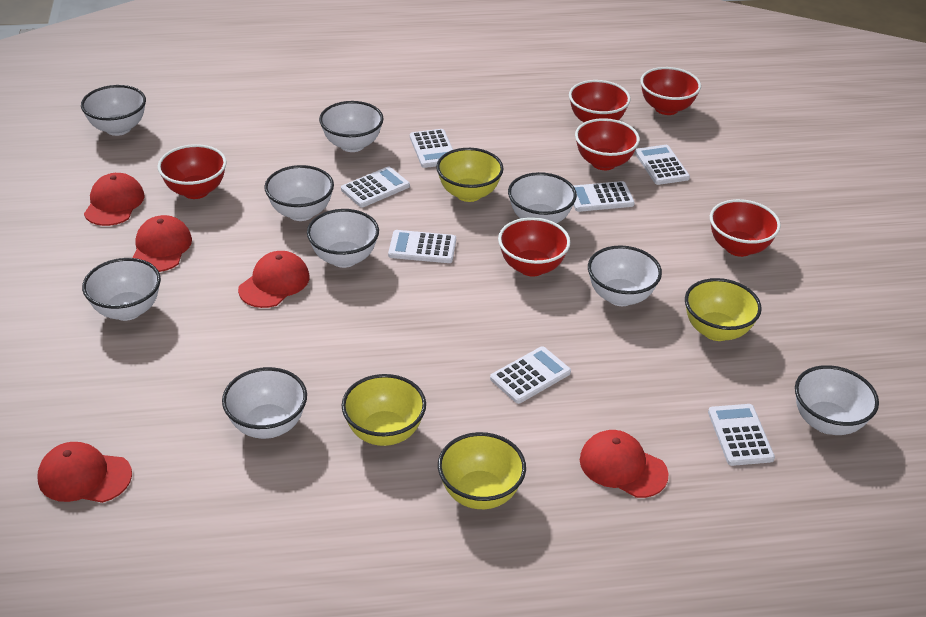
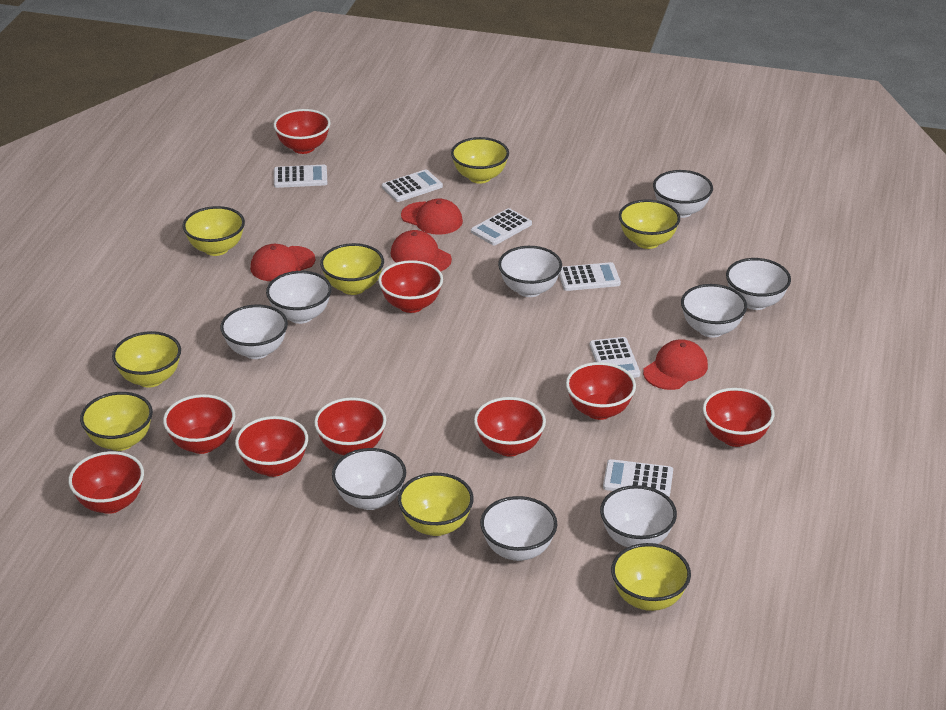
red bowl: [157,144,226,199] [498,217,570,277] [569,80,631,122] [575,118,640,170] [640,67,701,115] [710,199,781,257] = 6 -> [68,451,144,514] [163,394,235,454] [235,416,308,477] [273,109,331,154] [314,397,386,456] [378,260,443,313] [474,397,546,457] [566,362,636,420] [703,388,774,447] = 9
red cap: [37,442,132,503] [84,173,145,226] [132,215,192,272] [238,251,310,308] [580,430,669,498] = 5 -> [250,244,315,281] [390,230,452,272] [401,198,463,235] [643,339,708,390] = 4
white calculator: [341,167,410,207] [388,230,456,263] [410,129,453,168] [490,346,571,404] [573,181,635,212] [635,145,690,185] [708,404,775,466] = 7 -> [274,165,328,188] [382,169,443,202] [471,208,532,245] [559,262,621,291] [590,337,640,378] [603,459,673,497] = 6
yellow bowl: [342,374,426,446] [436,148,504,202] [438,432,526,509] [685,278,762,341] = 4 -> [80,392,153,451] [112,331,181,388] [183,206,245,256] [320,243,384,295] [398,473,474,536] [451,137,509,184] [611,543,691,611] [619,199,680,249] = 8

